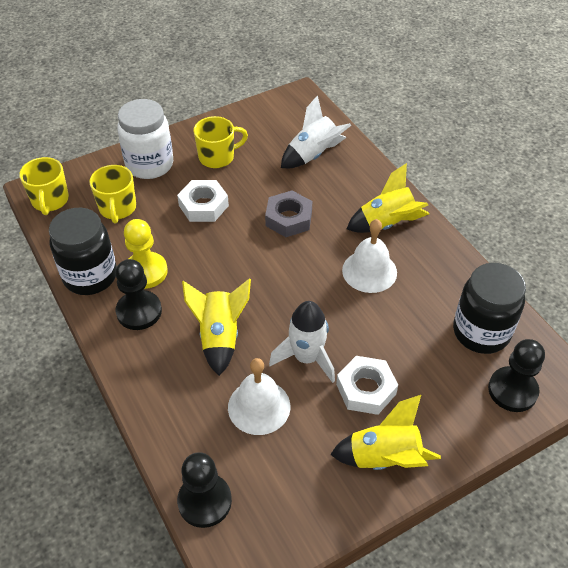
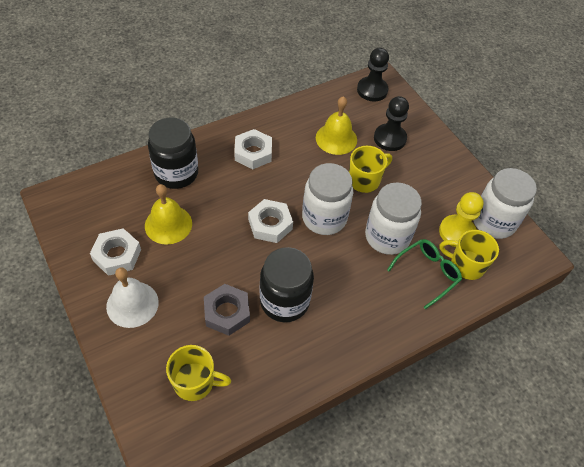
black pawn: [115,259,162,330] [177,452,232,528] [488,339,545,412] = 3 -> [357,48,389,102] [374,96,409,151] = 2
green glasses: none = 0 -> [387,239,462,309] = 1
white bell: [228,358,290,435] [342,219,397,293] = 2 -> [106,267,159,328] = 1
white jar: [117,99,173,179] = 1 -> [302,163,353,235] [365,183,422,255] [473,168,537,239] = 3
white nut: [177,180,229,222] [336,356,398,415] = 2 -> [90,228,141,276] [234,129,272,169] [248,199,293,243] = 3
white rocket: [269,301,335,383] [281,95,352,168] = 2 -> none = 0
yellow bell: none = 0 -> [145,184,192,245] [316,96,357,155] = 2
yellow rocket: [182,279,251,376] [330,395,441,470] [347,163,429,233] = 3 -> none = 0

